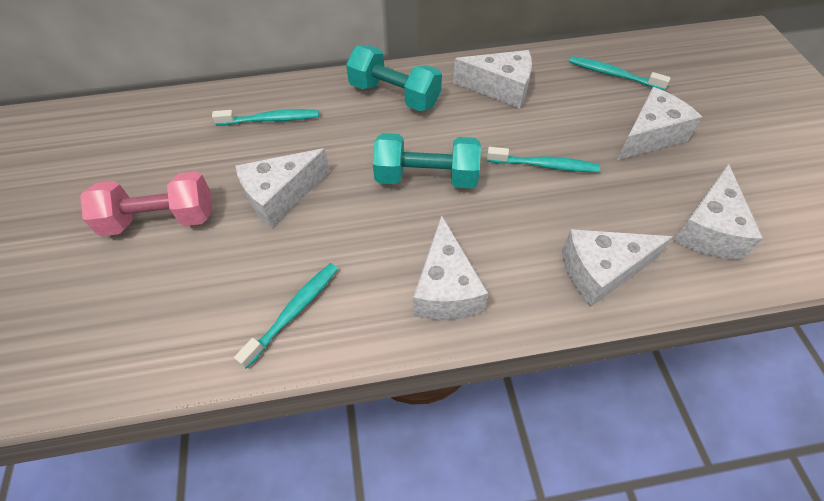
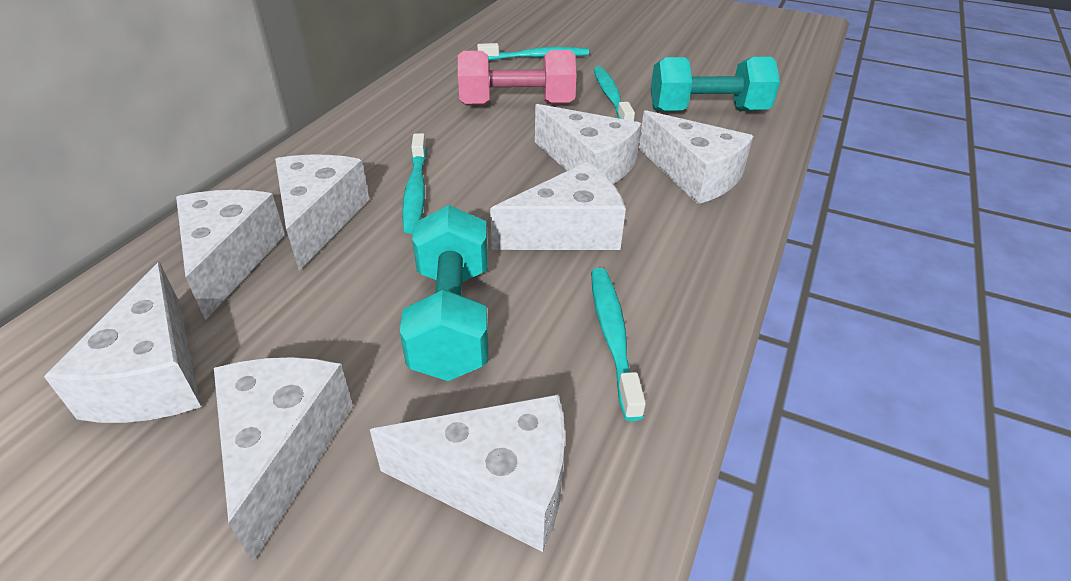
white cheese: [236,148,330,227] [413,215,488,320] [453,50,532,108] [562,229,673,307] [617,87,702,160] [673,164,763,260] = 6 -> [44,262,201,423] [176,190,285,320] [214,357,353,562] [275,155,369,271] [370,394,565,552] [490,162,626,250] [535,104,641,184] [639,110,753,204] = 8

